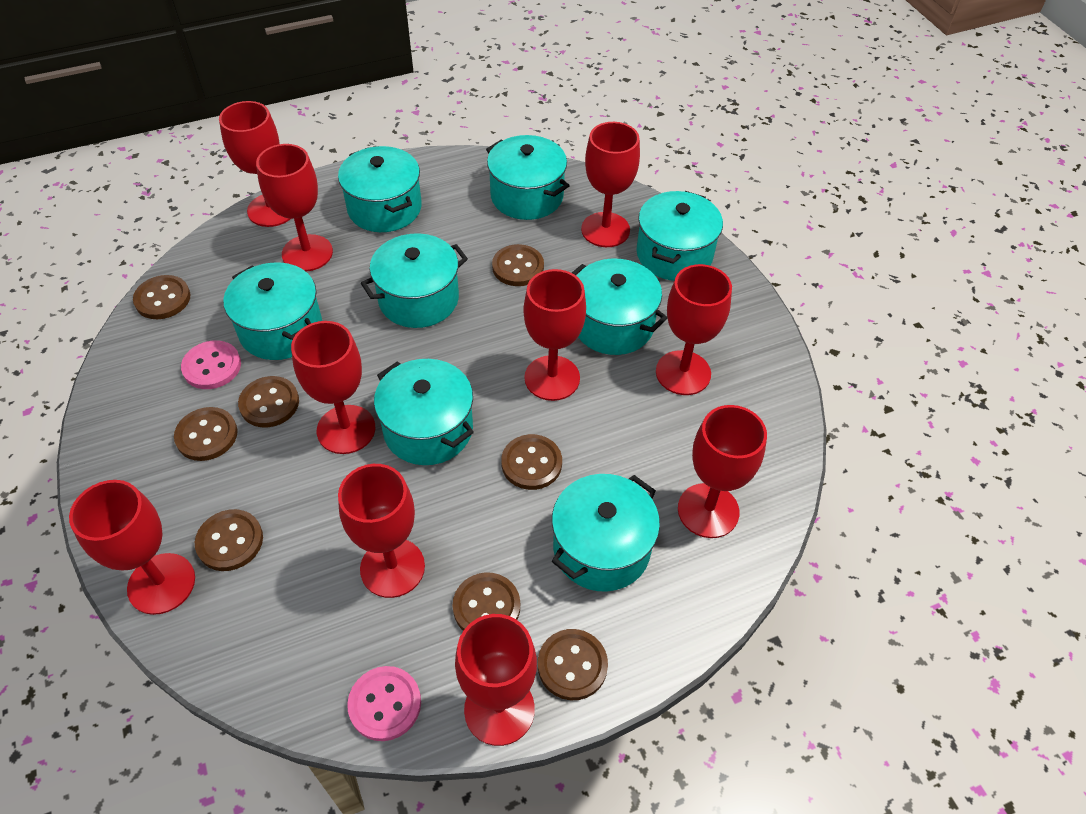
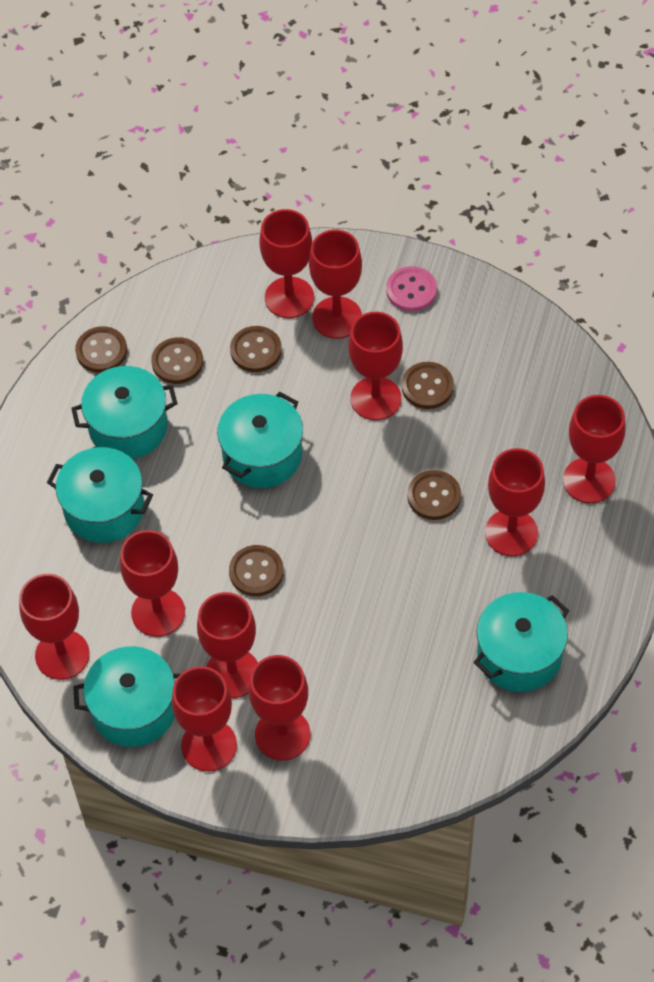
brown button: [133,275,191,319] [174,407,238,461] [195,509,263,571] [238,376,299,427] [453,572,520,631] [492,244,544,286] [501,434,562,490] [538,629,608,700] = 8 -> [75,326,127,373] [151,337,203,384] [229,545,284,596] [230,326,282,372] [402,362,454,409] [407,470,461,520] = 6
pink button: [181,340,241,389] [347,666,421,741] = 2 -> [386,266,437,311] = 1
turquoise pot: [223,262,322,360] [338,146,422,232] [361,233,468,328] [374,359,474,465] [486,135,570,220] [552,474,660,592] [572,258,667,355] [636,191,723,281] = 8 -> [47,447,153,543] [71,366,178,459] [73,646,180,747] [217,392,303,488] [473,592,569,692] = 5

